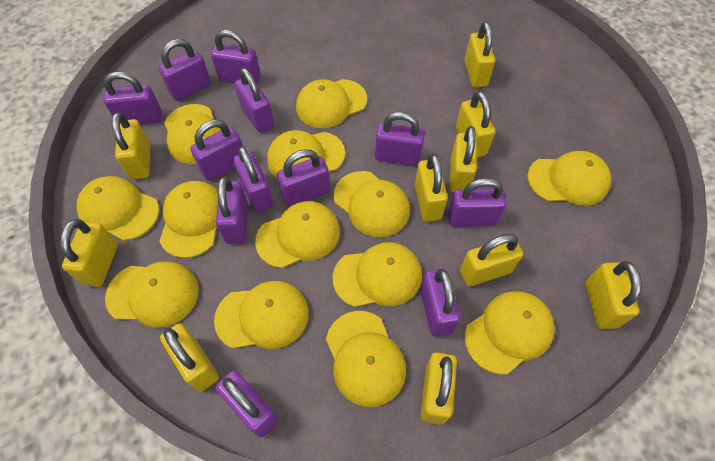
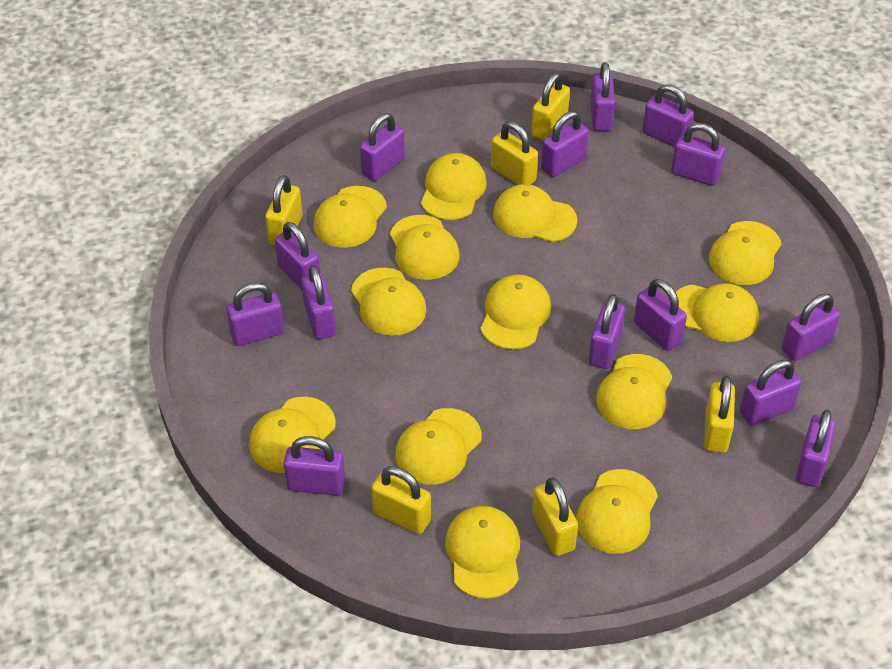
purple padlock: [103,72,162,124] [158,39,211,101] [190,120,242,181] [211,30,261,84] [216,177,248,244] [216,371,279,438] [233,146,273,213] [235,68,274,133] [277,149,330,207] [375,112,425,166] [420,269,460,337] [448,178,507,227] = 12 -> [226,282,284,346] [275,222,320,291] [284,436,345,496] [301,265,336,339] [360,113,405,181] [541,111,589,177] [589,294,625,369] [590,62,615,131] [634,279,687,351] [642,84,694,147] [671,123,725,186] [740,360,802,425] [782,294,840,361] [796,410,836,487] = 14
yellow padlock: [60,219,118,287] [112,112,151,180] [160,324,219,392] [415,154,448,222] [420,352,457,425] [450,126,477,192] [456,91,495,157] [460,234,523,286] [465,22,495,87] [586,261,642,329] = 10 -> [265,175,302,245] [371,466,431,534] [491,121,538,185] [531,73,570,140] [532,477,578,556] [704,376,735,453] = 6

